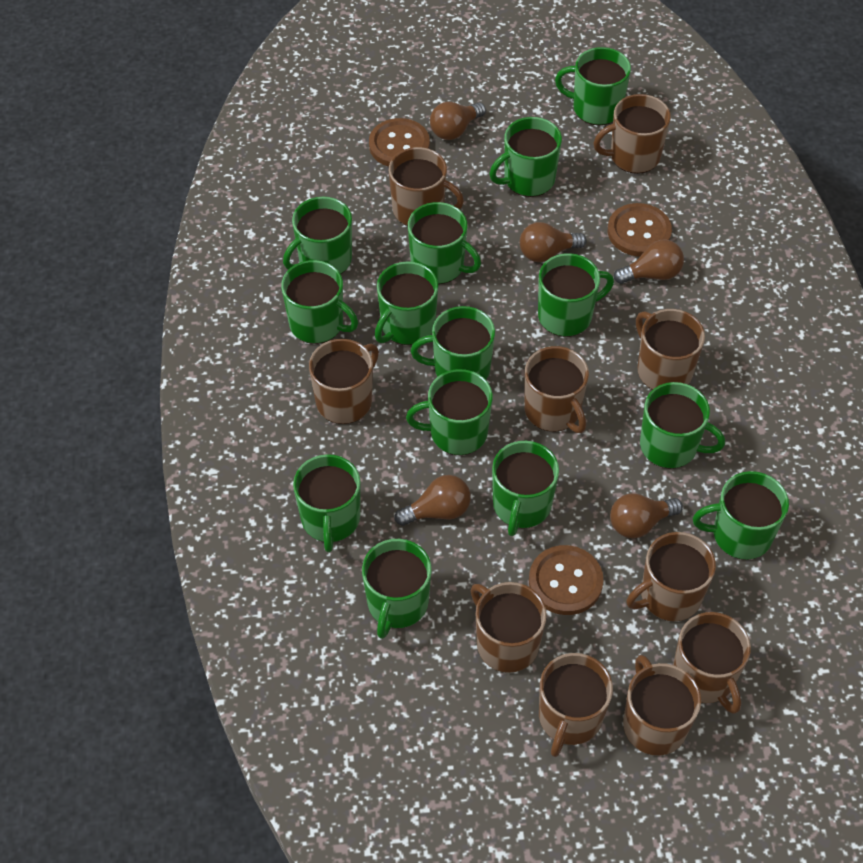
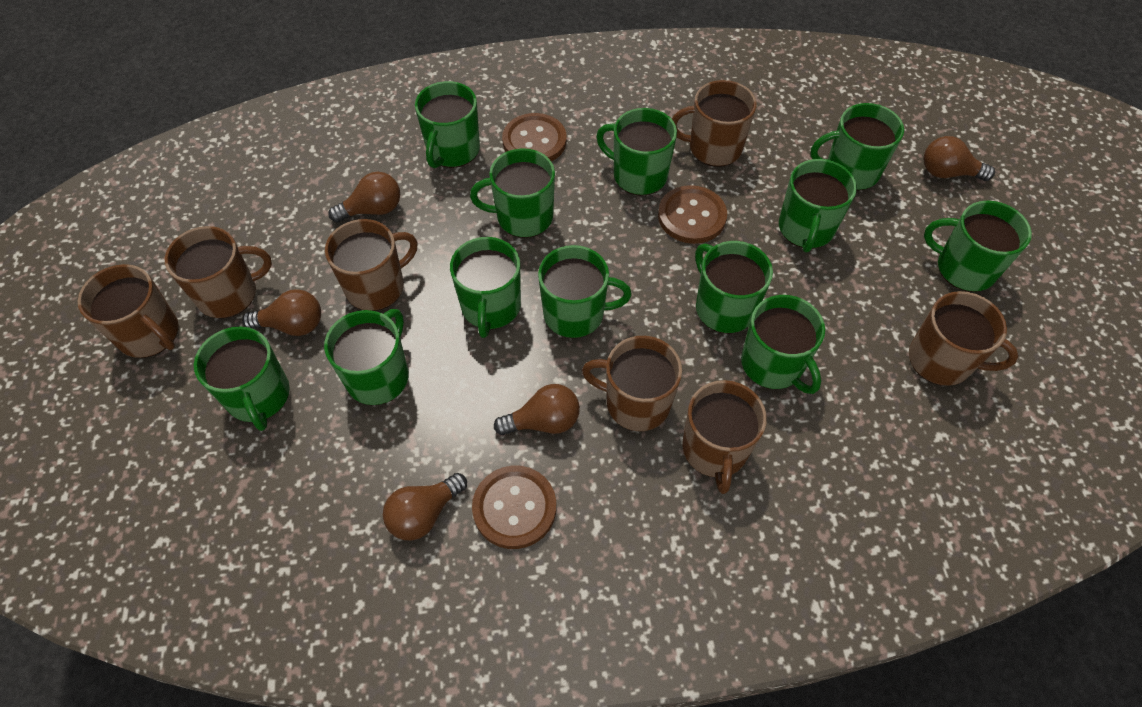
brown mug: [309,339,379,424] [389,147,464,226] [471,582,547,673] [524,346,589,433] [539,653,613,757] [593,94,671,174] [623,655,701,756] [626,532,716,621] [636,309,705,390] [673,612,751,714] = 10 -> [78,264,179,358] [165,226,272,318] [325,219,417,311] [582,336,682,431] [672,80,757,167] [682,380,767,494] [909,291,1019,386] = 7
green mug: [281,260,358,344] [283,197,352,274] [293,454,361,552] [362,539,432,639] [375,261,438,345] [406,369,493,455] [408,202,481,284] [411,306,495,380] [489,117,562,197] [492,441,559,536] [538,253,614,337] [555,47,631,125] [640,382,725,468] [693,471,789,560] = 14 -> [194,326,290,431] [324,309,409,405] [415,81,480,168] [450,237,521,338] [470,148,555,238] [538,245,632,338] [596,108,677,196] [695,241,773,334] [741,295,825,394] [779,159,857,253] [811,103,904,191] [924,201,1032,292] = 12

